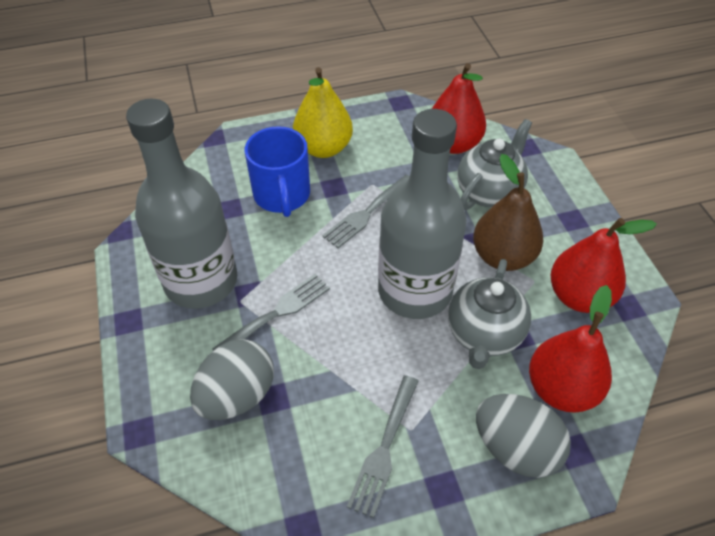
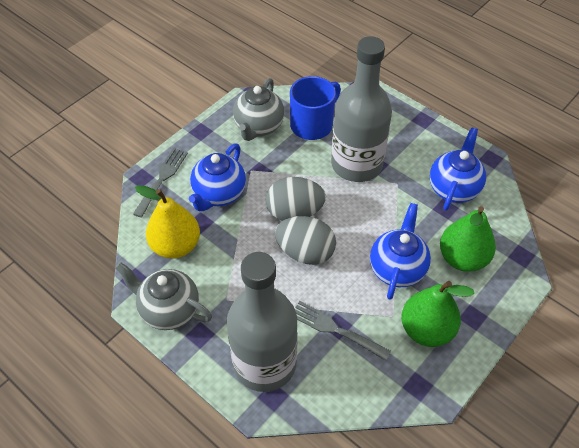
blue teapot: none = 0 -> [189,143,246,212] [370,203,431,300] [430,127,486,211] = 3
brown pear: [473,154,544,271] = 1 -> none = 0
green pear: none = 0 -> [401,281,475,347] [440,206,496,272] = 2
grey fork: [212,274,330,351] [322,175,410,248] [347,375,419,518] = 3 -> [133,148,188,218] [295,301,391,361] = 2
red pear: [432,63,486,154] [529,285,612,413] [550,218,657,313] = 3 -> none = 0

